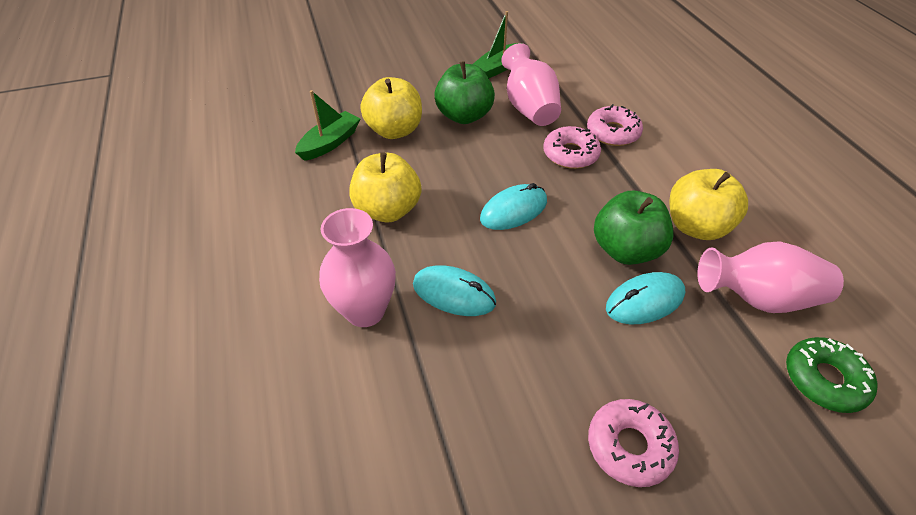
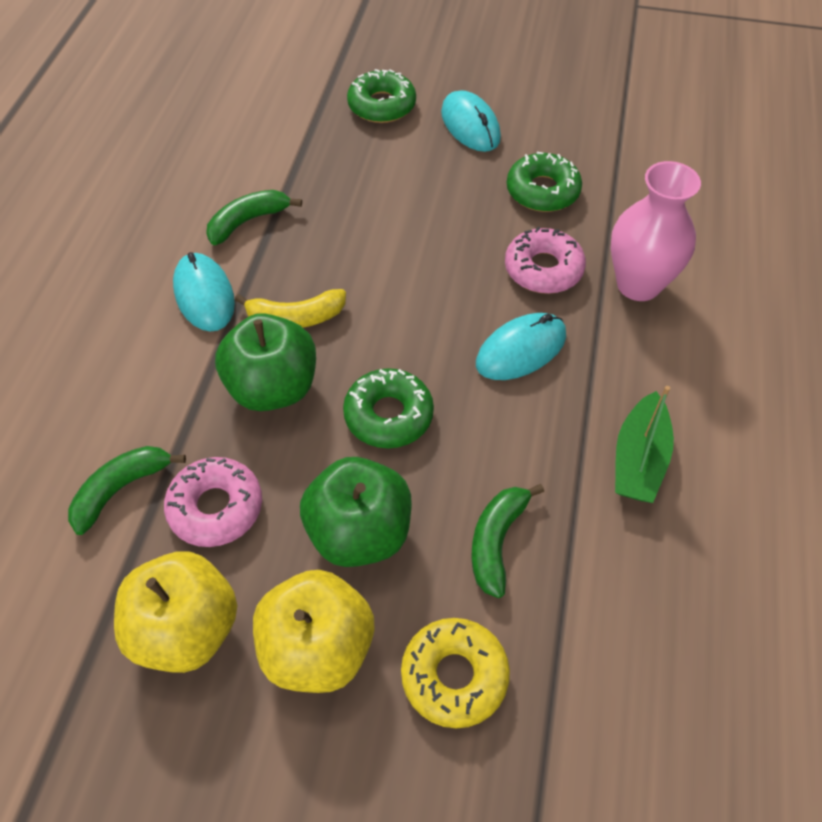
green banana: none = 0 -> [68,446,186,535] [206,190,302,245] [471,484,544,598] = 3
green boat: [295,90,360,161] [473,11,518,78] = 2 -> [615,386,674,503] = 1
green donut: [786,337,878,413] = 1 -> [343,368,434,448] [347,69,416,123] [507,152,582,212] = 3
pink donut: [543,126,601,169] [587,104,643,146] [588,399,679,487] = 3 -> [164,457,262,547] [505,227,586,294] = 2
pink vase: [319,208,396,327] [501,43,561,126] [697,241,844,313] = 3 -> [611,161,701,301] = 1
yellow apple: [349,152,421,223] [360,77,422,139] [669,169,748,240] = 3 -> [114,551,237,673] [253,570,374,693] = 2
yellow banana: none = 0 -> [235,289,346,328] = 1
yellow donut: none = 0 -> [401,618,510,728] = 1

